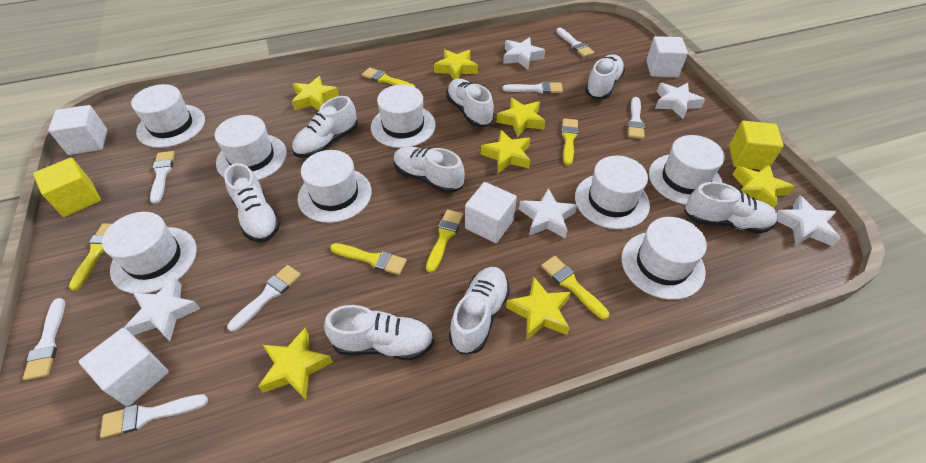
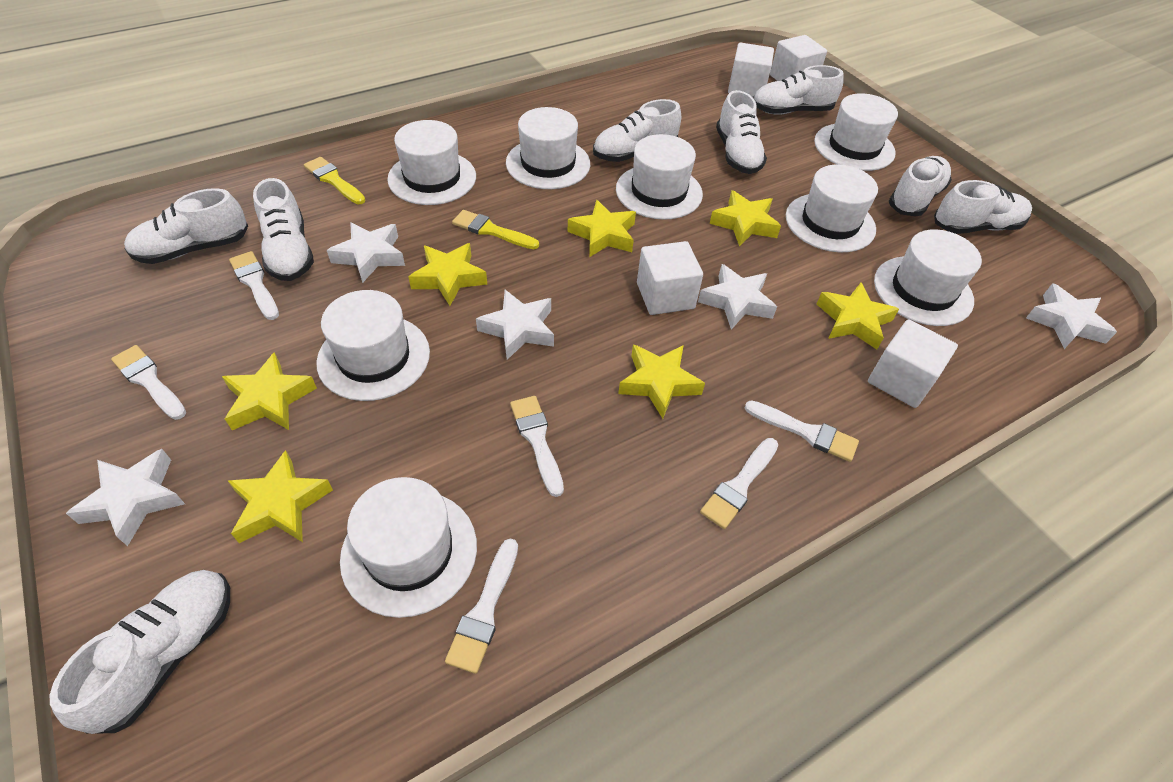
white brush: [23,298,65,380] [100,394,208,438] [150,151,175,204] [227,265,301,332] [503,82,563,94] [556,27,594,57] [628,97,645,139] = 7 -> [111,345,186,420] [229,251,279,320] [445,538,518,674] [510,396,564,497] [700,438,778,529] [744,400,859,462] = 6
yellow brush: [69,223,112,291] [330,243,407,275] [362,67,415,87] [426,210,463,273] [541,256,609,319] [561,118,578,165] = 6 -> [304,157,366,204] [452,210,539,249] = 2
yellow cube: [33,158,101,217] [729,121,784,170] = 2 -> none = 0

